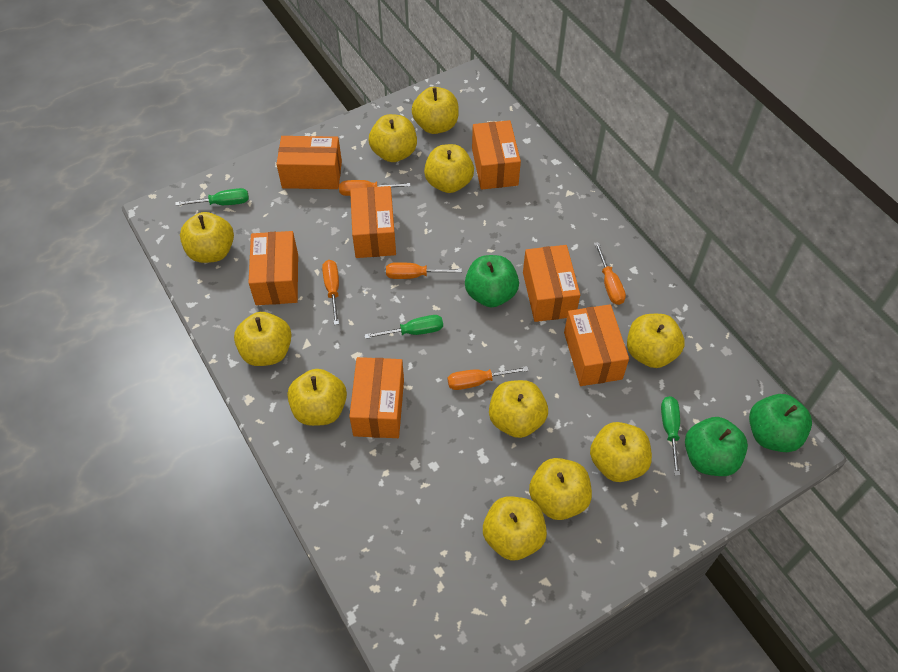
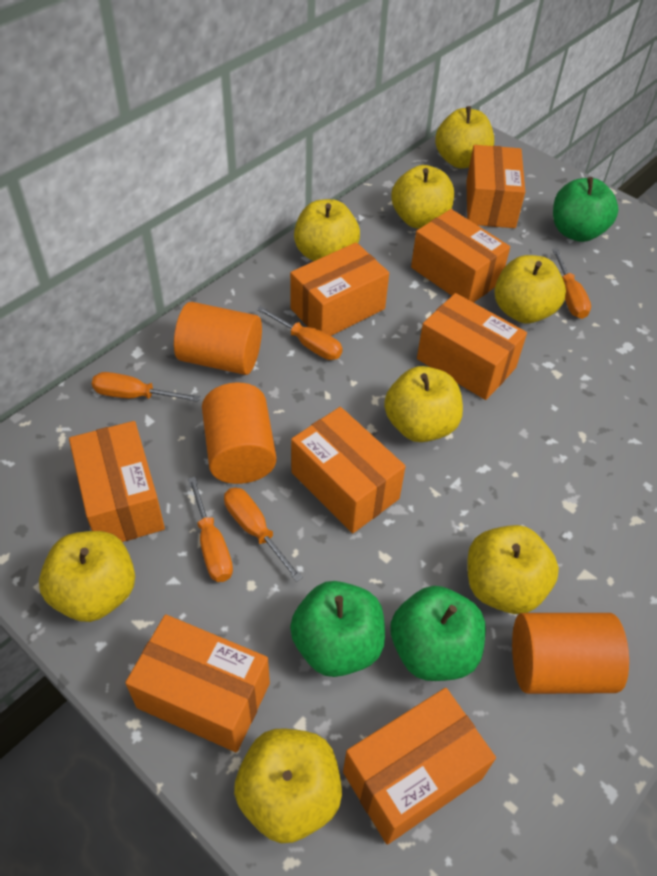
green screwdriver: [175,188,249,206] [364,315,443,339] [661,396,680,476] = 3 -> none = 0
orange box: [248,231,298,305] [277,136,342,189] [349,357,404,438] [350,186,396,258] [472,120,521,190] [523,245,580,322] [564,304,629,386] = 7 -> [69,421,165,542] [125,614,270,752] [290,242,389,336] [291,407,406,533] [343,688,496,845] [411,209,510,303] [417,293,527,400] [466,145,525,228] = 8
orange cylinder: none = 0 -> [174,302,262,375] [202,383,277,484] [512,613,629,694] = 3
yellow apple: [180,212,234,263] [234,312,292,366] [288,369,347,426] [369,114,417,162] [412,87,459,134] [424,144,474,193] [483,496,547,561] [489,380,548,438] [529,458,592,520] [590,422,652,482] [627,314,685,368] = 11 -> [39,531,135,622] [234,729,342,843] [294,199,360,261] [384,366,463,442] [391,165,454,229] [435,106,494,169] [467,525,559,614] [494,255,566,324] = 8

